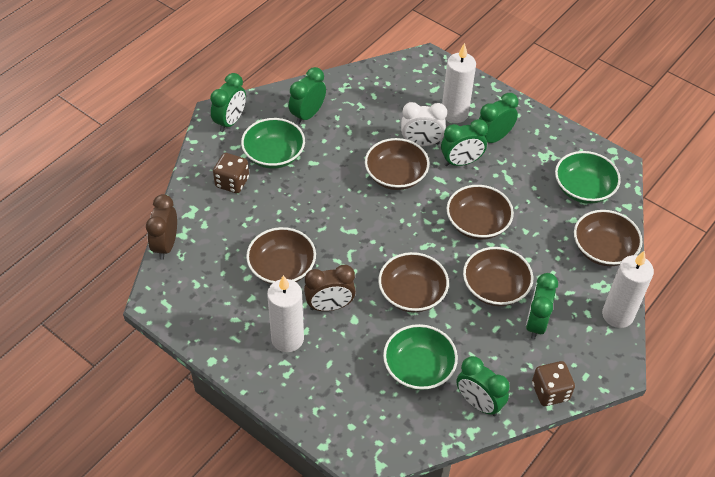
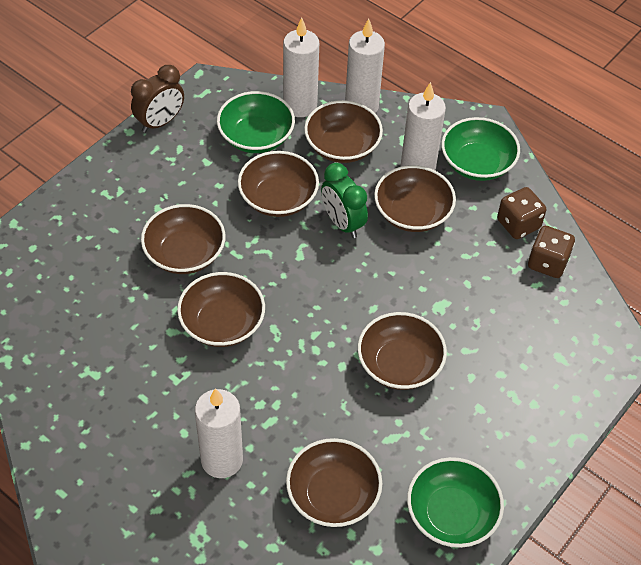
brown bowl: [246,227,316,284] [365,138,429,190] [378,252,449,313] [447,185,514,240] [463,247,533,306] [574,210,643,266] = 6 -> [141,204,225,274] [177,272,265,347] [238,151,319,217] [286,438,382,527] [304,100,383,163] [358,312,447,390] [374,165,456,232] = 7
brown clock: [146,194,177,260] [304,265,356,311] = 2 -> [131,65,184,133] = 1
green clock: [210,73,246,132] [289,67,326,124] [441,119,488,166] [456,356,510,416] [479,93,519,143] [526,273,558,339] = 6 -> [321,163,368,238] = 1
white candle: [267,275,304,352] [442,43,476,123] [602,251,654,328] = 3 -> [195,388,243,478] [283,18,319,117] [345,19,385,113] [401,82,446,170] = 4
white clock: [401,102,447,146] = 1 -> none = 0

